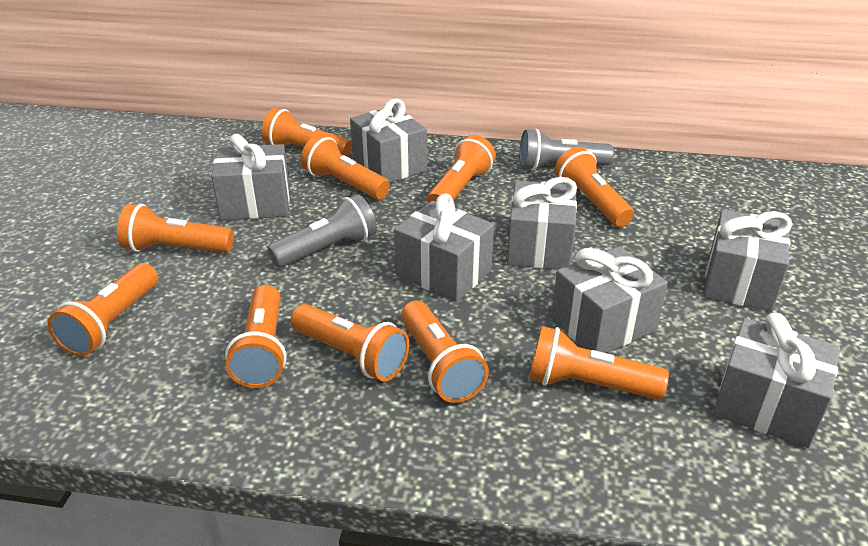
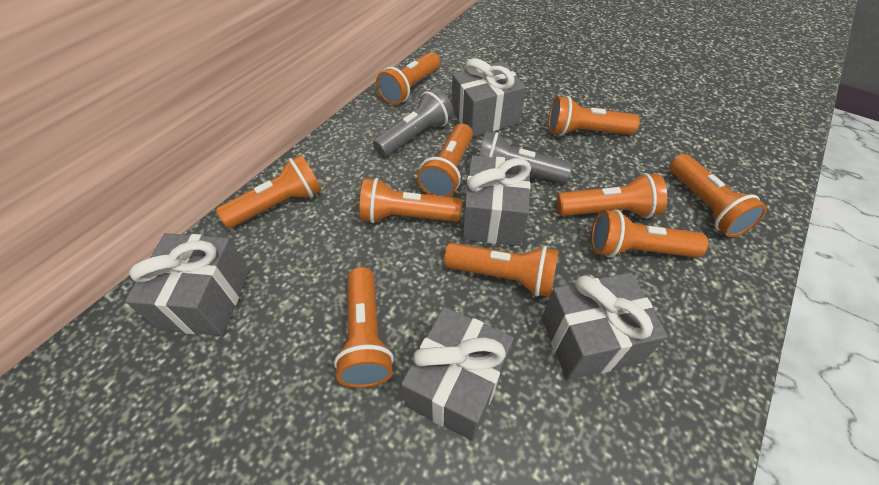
grey gift: [211,134,290,220] [350,99,427,183] [394,194,494,302] [507,177,577,269] [551,246,668,353] [703,210,792,312] [713,313,840,448] = 7 -> [125,233,249,336] [401,307,514,441] [452,58,526,137] [462,156,531,246] [542,272,668,380] = 5

